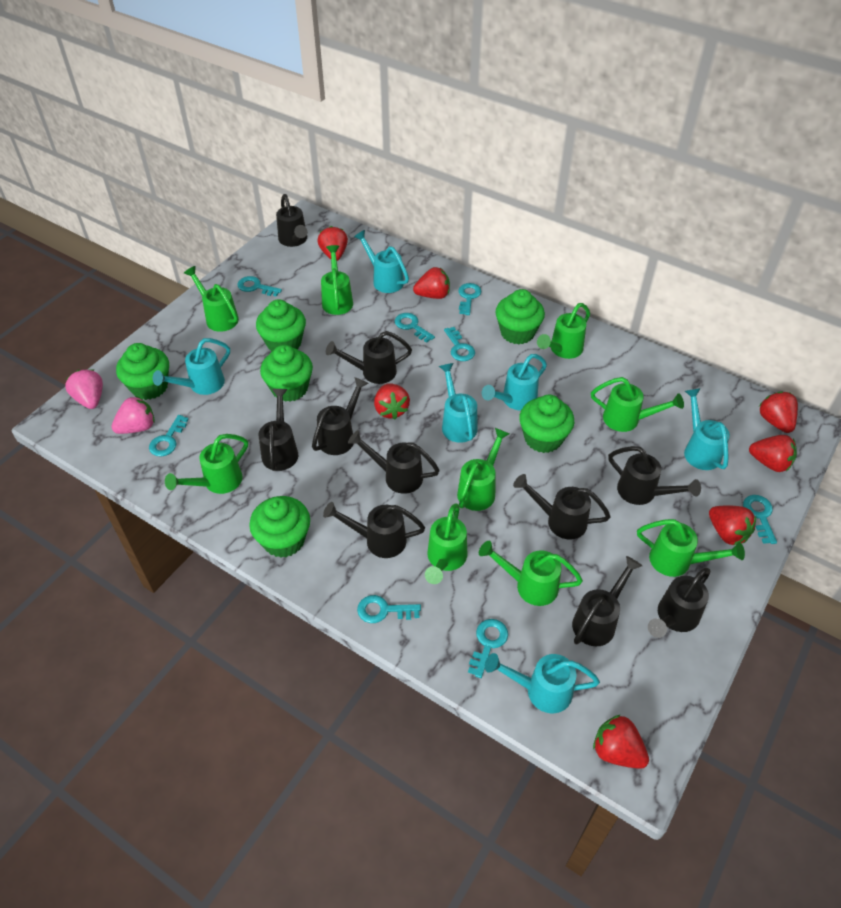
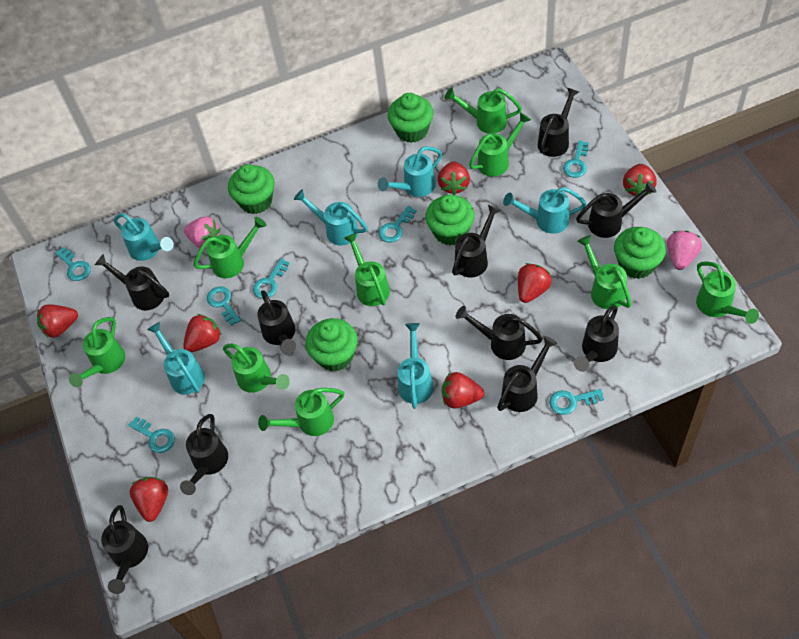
green cupcake: [116,343,169,400] [249,496,310,558] [256,299,306,352] [260,345,313,402] [495,289,545,345] [519,395,574,453] = 6 -> [228,164,275,214] [306,318,358,371] [388,93,433,143] [425,195,475,245] [614,227,666,279] = 5
turquoise key: [149,415,189,457] [237,276,282,297] [357,595,421,623] [395,313,435,343] [444,327,475,361] [458,283,481,315] [468,619,508,678] [743,495,777,544] = 8 -> [55,247,91,281] [128,417,175,453] [207,286,241,326] [253,258,290,299] [379,206,416,243] [549,389,604,415] [563,140,589,178] = 7

